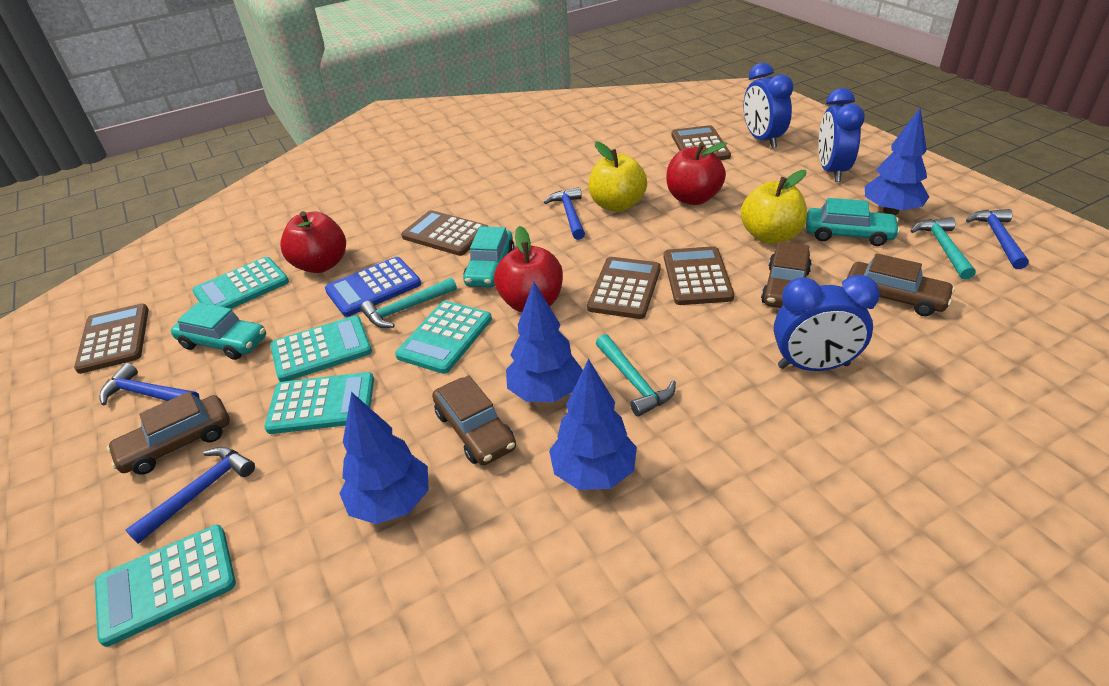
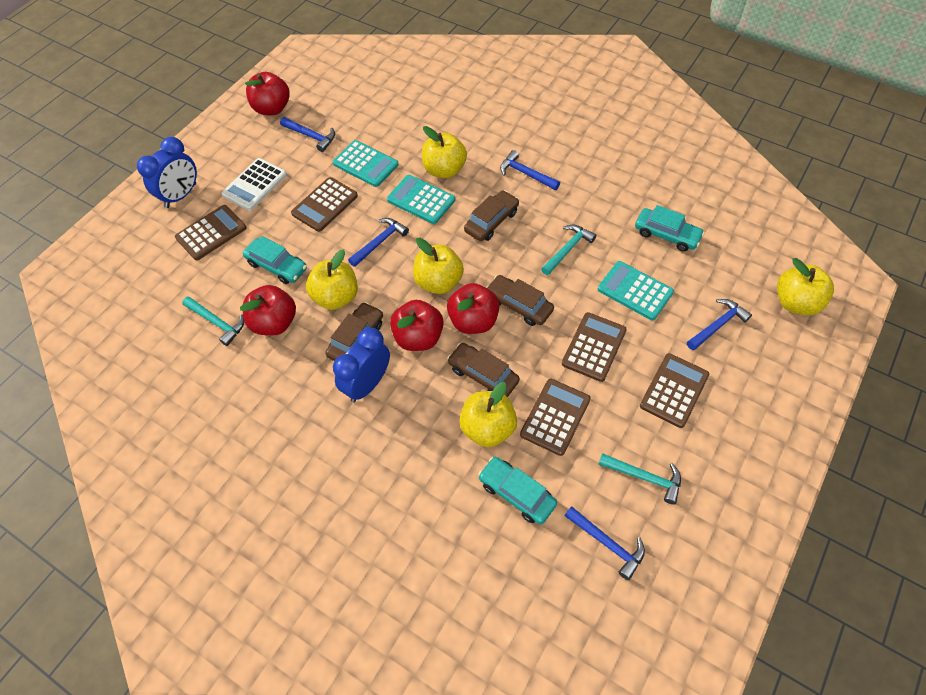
blue calculator: [325,257,421,317] = 1 -> none = 0
blue clock: [744,63,794,148] [774,275,880,371] [818,88,865,182] = 3 -> [137,137,197,208] [333,328,390,402] = 2
blue hammer: [99,363,200,406] [126,447,255,544] [544,187,585,240] [966,209,1029,269] = 4 -> [280,117,335,152] [348,218,409,267] [500,150,560,190] [564,506,645,580] [687,299,752,350] = 5
blue tree: [339,392,429,524] [506,282,583,402] [549,359,637,490] [865,108,929,215] = 4 -> none = 0
red apple: [280,211,346,273] [494,226,563,312] [666,142,727,205] = 3 -> [240,285,296,335] [245,72,289,115] [390,300,444,351] [447,283,500,334] = 4
turquoise calculator: [95,525,236,647] [192,257,289,309] [264,372,374,434] [270,316,372,382] [395,301,492,374] = 5 -> [333,140,399,187] [387,175,455,224] [598,261,674,320] = 3
white calculator: none = 0 -> [221,158,287,211] = 1
yellow apple: [588,142,647,212] [741,170,807,244] = 2 -> [306,249,358,310] [413,238,464,294] [422,126,467,178] [459,382,517,447] [777,258,834,316] = 5

